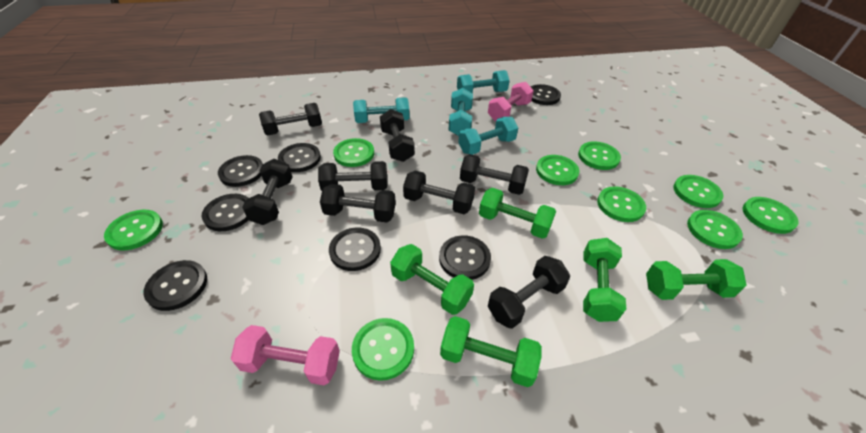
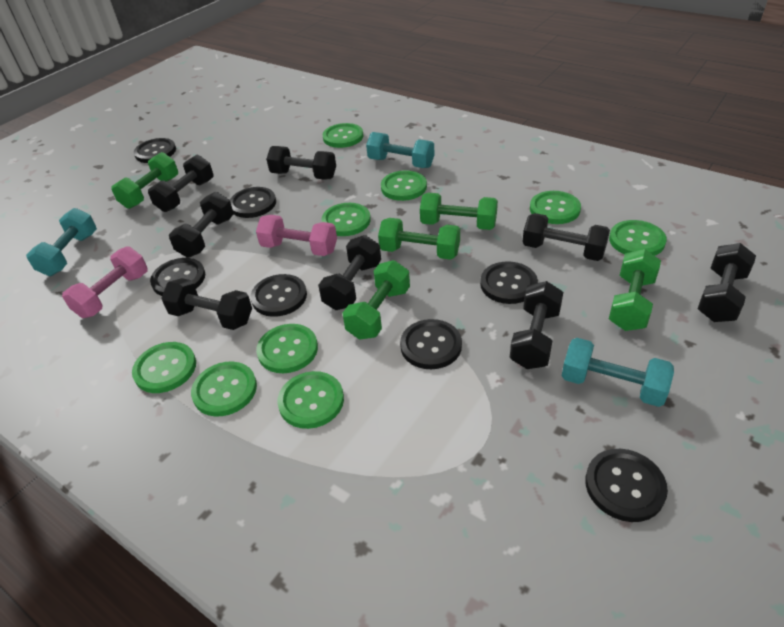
turquoise dumbbell: [353,97,410,123] [449,88,473,136] [457,70,510,94] [458,117,518,155] = 4 -> [26,208,97,276] [366,132,434,168] [562,338,674,407] = 3

